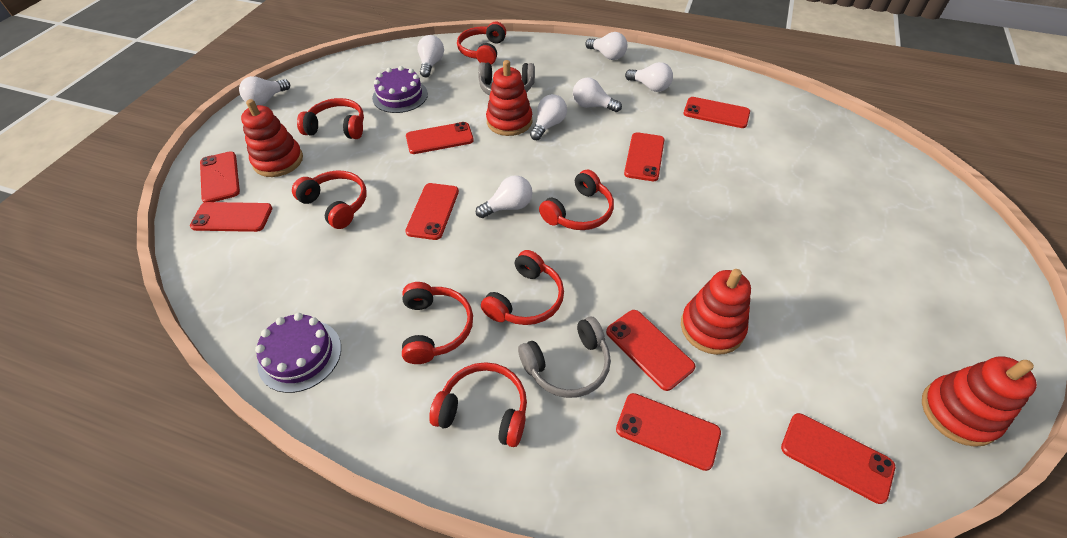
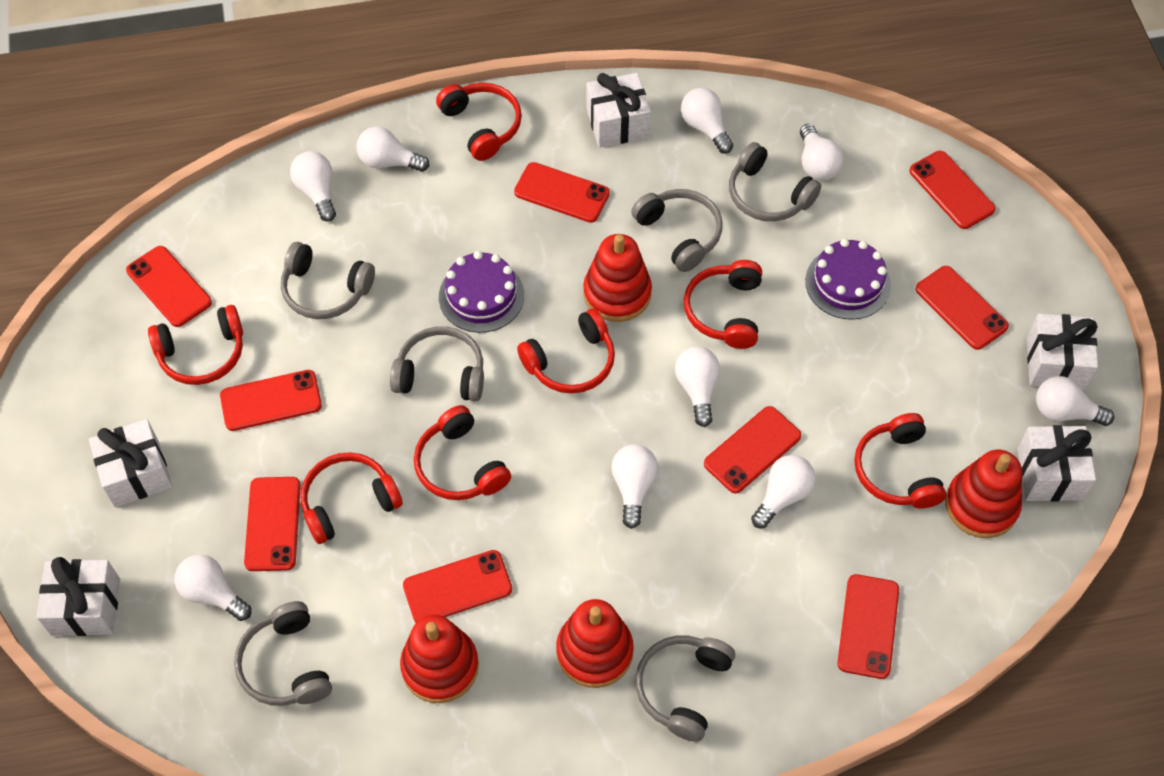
grey headphones: [478,62,535,96] [518,317,611,398] = 2 -> [234,601,332,706] [281,242,375,319] [390,326,484,402] [631,189,722,272] [635,636,735,742] [729,142,821,221] = 6
white gift: none = 0 -> [37,557,120,636] [89,419,172,507] [586,73,651,148] [1017,425,1096,501] [1027,313,1098,390] = 5
white light bulb: [239,76,290,105] [417,35,444,77] [476,176,532,218] [530,94,567,140] [573,78,622,112] [585,32,627,60] [625,62,673,92] = 7 -> [175,555,252,621] [290,151,336,222] [356,127,430,172] [611,444,658,529] [675,347,720,427] [681,88,733,154] [751,455,816,528] [800,124,843,180] [1036,376,1114,426] = 9

